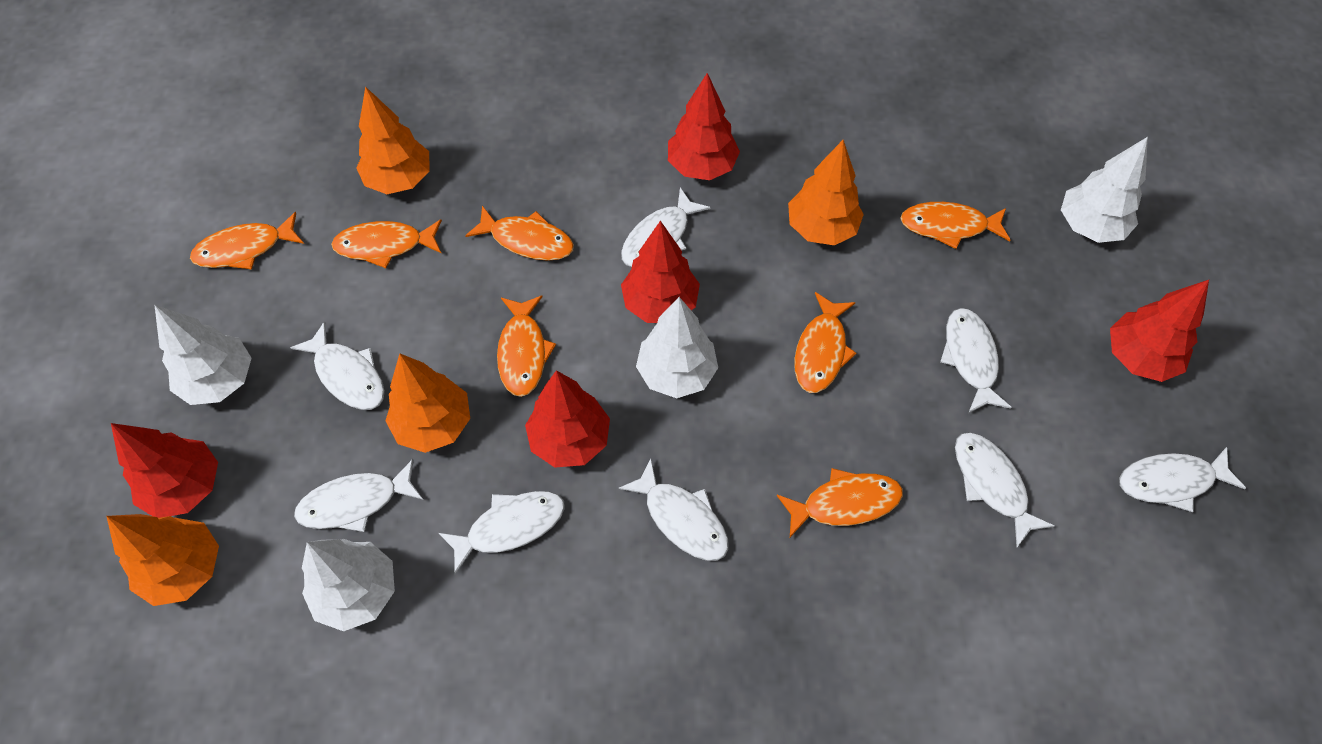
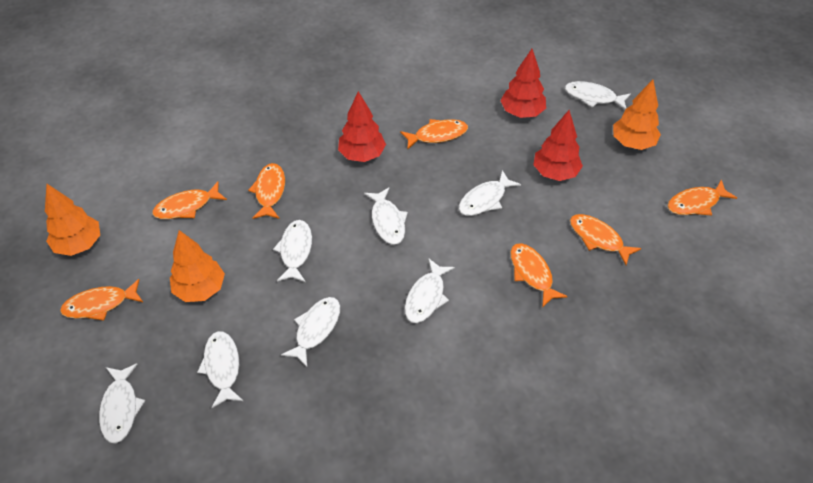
orange tree: [107,514,219,606] [356,86,429,194] [385,353,470,453] [788,140,864,245] = 4 -> [45,184,100,256] [170,230,225,302] [613,80,661,150] = 3
red tree: [111,423,218,518] [525,370,610,468] [621,221,700,323] [668,73,740,180] [1110,280,1209,382] = 5 -> [338,91,386,162] [500,49,546,118] [533,110,583,181] = 3
white tree: [155,305,252,405] [302,539,395,631] [636,297,718,398] [1061,137,1148,243] = 4 -> none = 0

